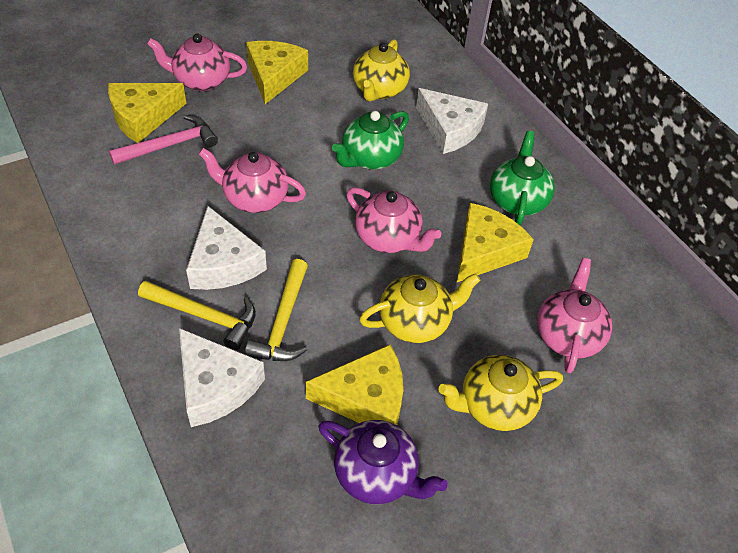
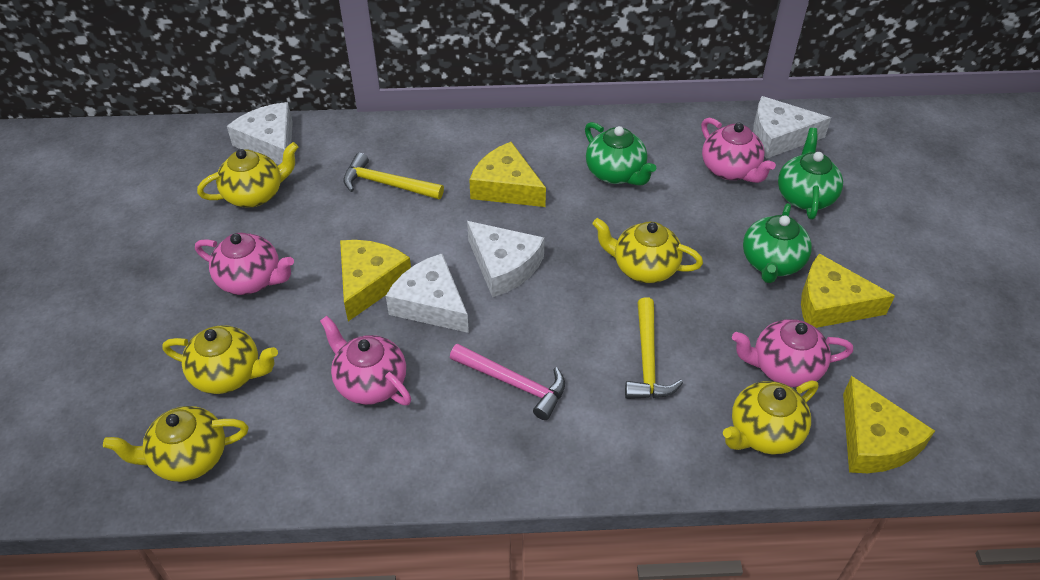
green teapot: [332,111,409,170] [490,131,555,225] = 2 -> [585,122,656,186] [743,203,812,283] [778,128,843,219] = 3
purple teapot: [318,420,448,504] = 1 -> none = 0
white cheese: [179,328,265,427] [186,206,267,290] [416,88,488,154] = 3 -> [227,102,293,165] [386,254,469,333] [467,221,545,297] [753,96,831,159] = 4
yellow teapot: [353,39,410,102] [359,273,480,343] [438,355,563,431] = 3 -> [103,406,248,482] [163,325,278,394] [197,142,298,208] [592,218,703,283] [723,380,818,454] = 5

